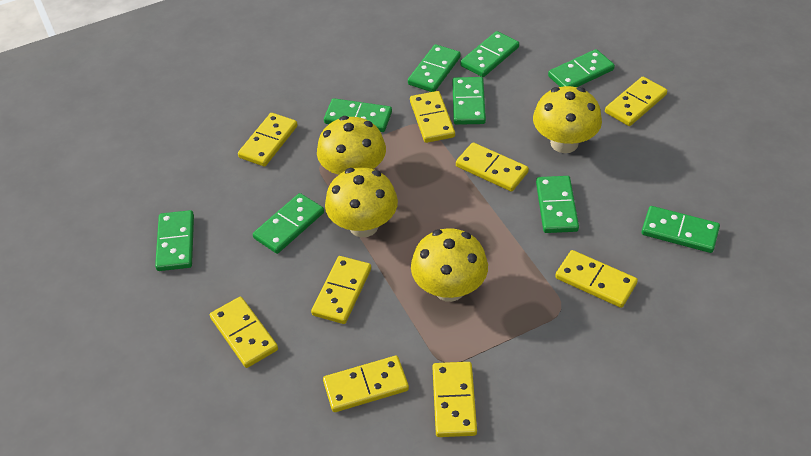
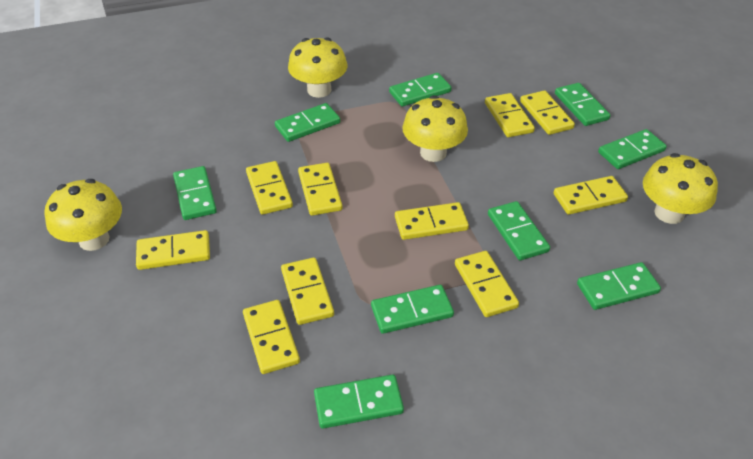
yellow domino: [210,297,278,368] [238,113,297,167] [311,256,371,324] [323,356,409,412] [410,91,455,143] [432,362,477,437] [456,142,529,192] [555,250,638,308] [605,77,667,126] = 9 -> [136,230,210,270] [243,300,300,374] [246,161,293,215] [281,257,334,325] [298,163,343,216] [395,202,469,240] [455,251,519,317] [485,93,535,137] [520,90,575,135] [554,176,628,215] = 10

